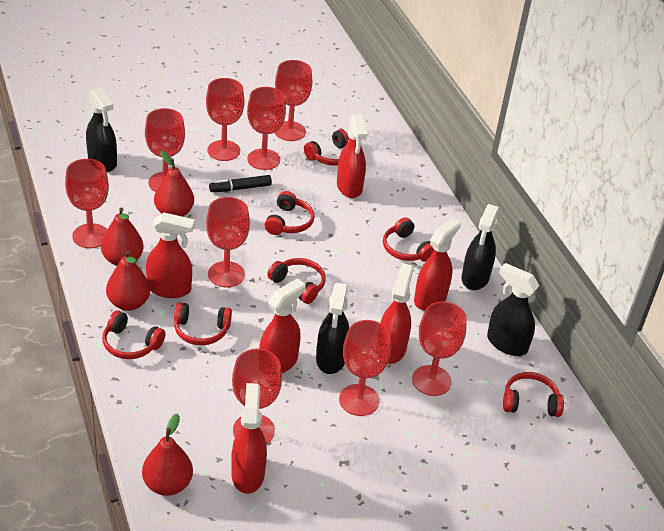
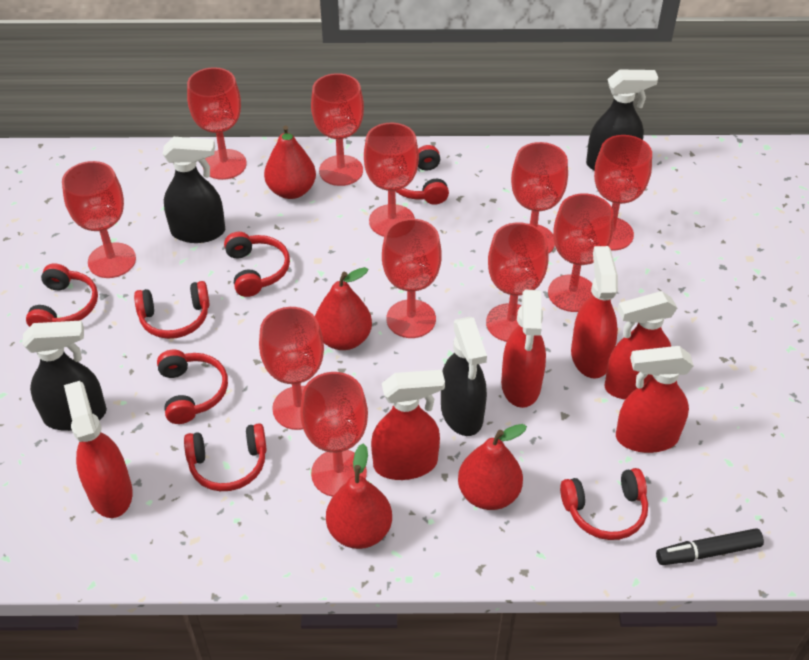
red goblet: [65,159,109,248] [145,108,185,192] [206,78,244,161] [206,197,250,287] [232,349,282,444] [247,87,286,170] [274,60,312,141] [339,320,391,416] [412,301,467,396] = 9 -> [62,161,136,278] [187,67,247,180] [259,307,324,430] [300,372,368,497] [311,73,364,186] [364,123,419,237] [382,219,442,338] [486,222,549,342] [511,142,568,254] [548,193,613,312] [594,135,652,251] = 11

